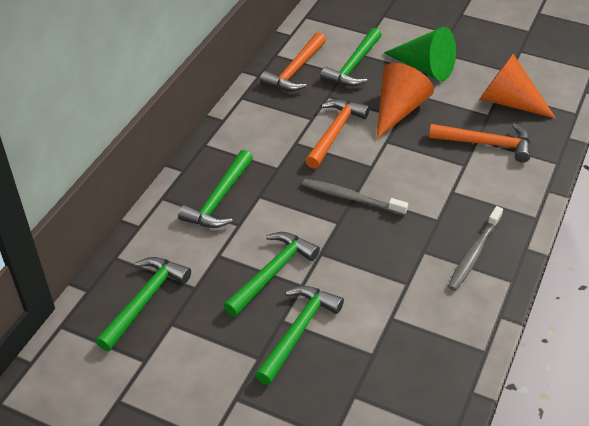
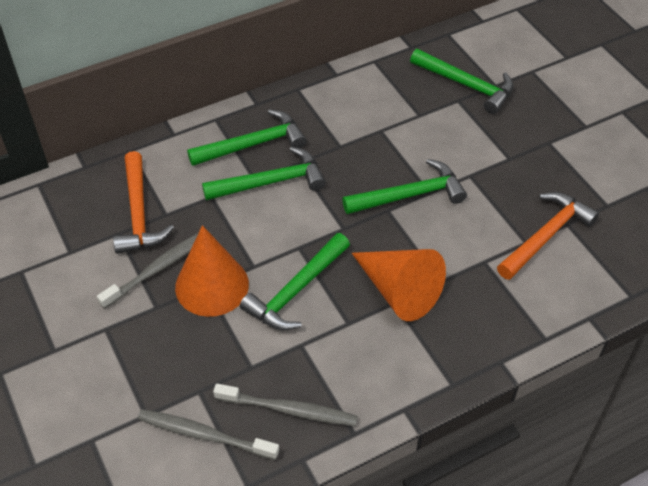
green cone: [384,27,456,81] = 1 -> none = 0
grey toothbrush: [302,179,408,215] [448,206,503,291] = 2 -> [97,233,198,309] [138,409,279,460] [213,384,358,426] = 3
orange hammer: [260,32,326,91] [305,99,370,169] [429,123,530,163] = 3 -> [113,151,174,254] [497,192,599,280] = 2

